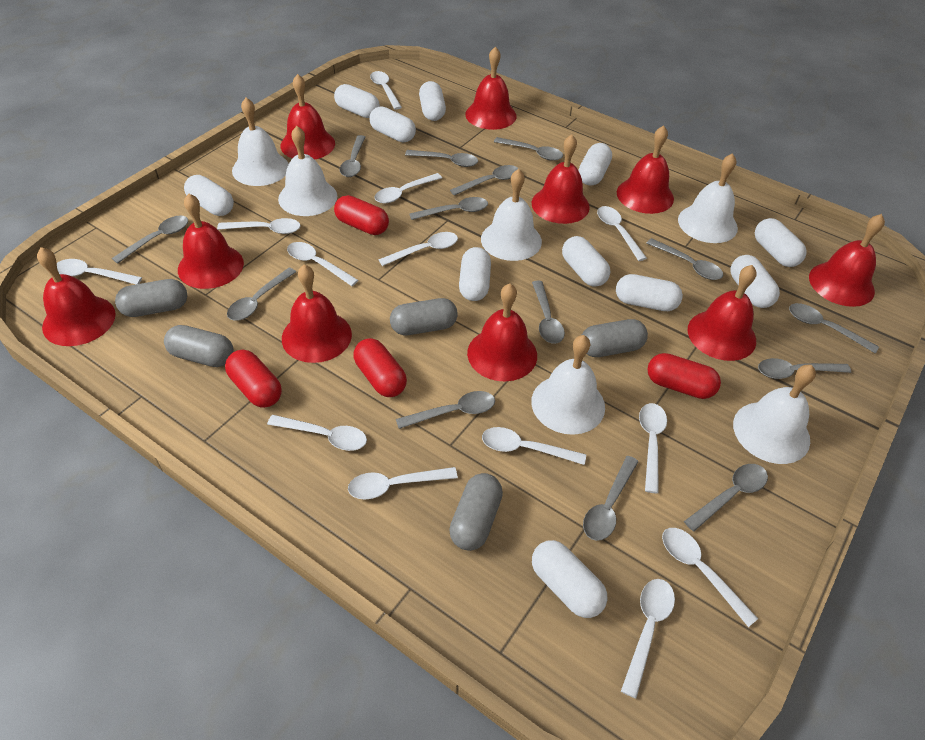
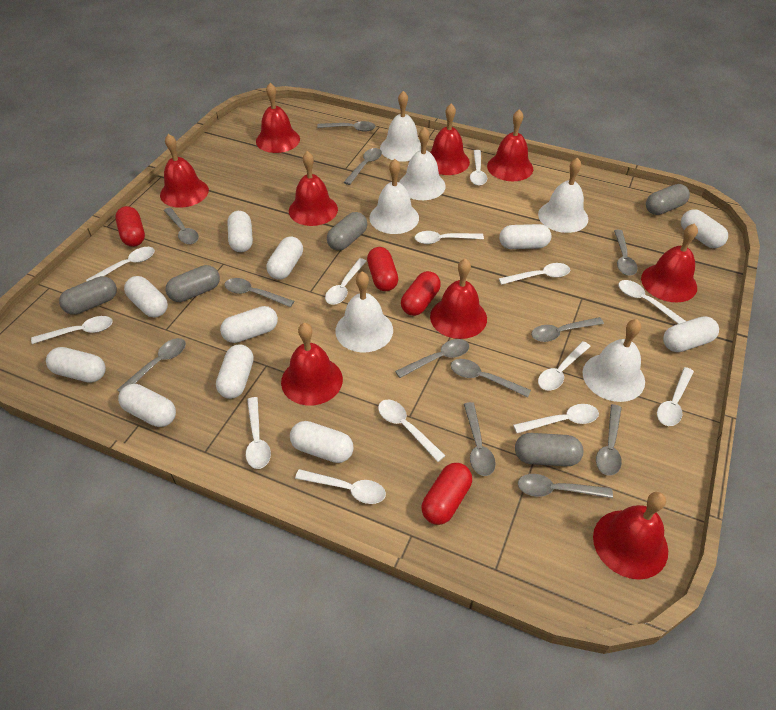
grey spoon: [112,216,188,264] [227,268,296,320] [340,135,365,177] [396,391,495,429] [405,150,478,167] [409,197,488,220] [450,165,518,195] [494,137,563,161] [532,280,565,344] [583,456,639,541] [646,238,723,280] [684,464,768,531] [758,358,851,379] [789,303,879,354] = 14 -> [117,338,186,392] [164,207,199,244] [224,278,294,307] [317,121,376,132] [344,148,382,185] [395,339,469,378] [451,359,531,397] [464,402,496,476] [518,474,613,498] [531,317,604,342] [596,404,622,476] [614,230,638,276] = 12
red bell: [37,247,116,346] [178,194,244,289] [280,74,335,160] [282,265,352,363] [465,46,516,130] [467,283,537,382] [532,134,590,224] [617,125,674,214] [688,265,757,361] [809,214,885,307] = 10 -> [160,134,209,208] [256,83,300,153] [281,323,343,406] [289,151,338,226] [430,104,470,175] [430,258,487,339] [487,109,533,181] [593,492,668,580] [641,223,698,302] = 9

